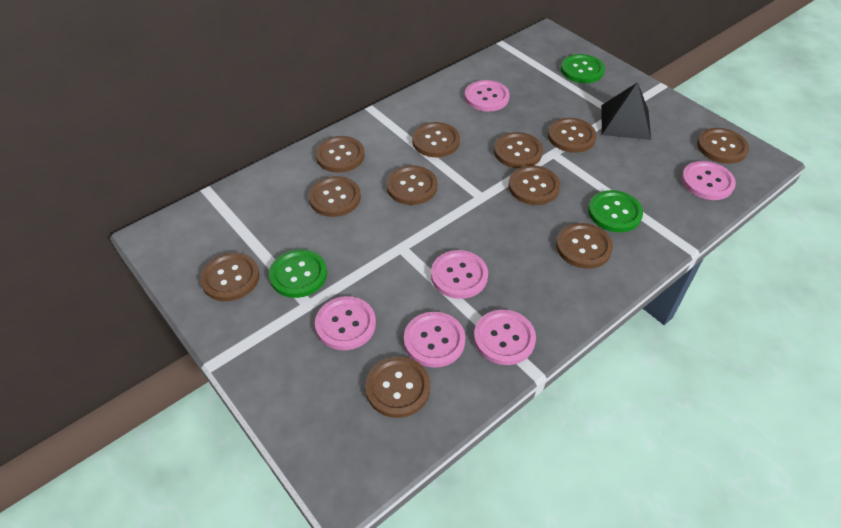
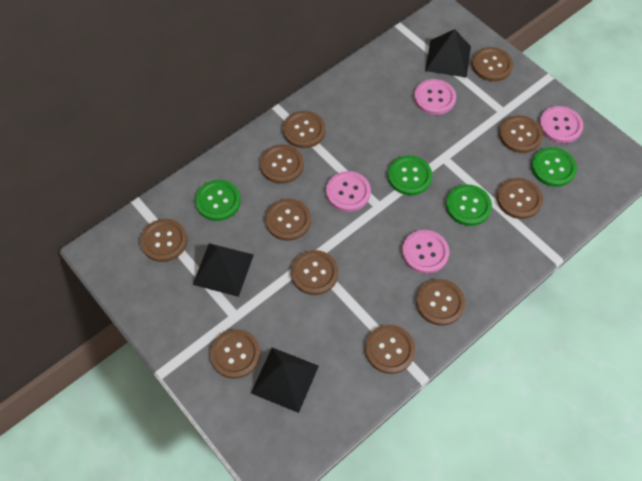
black pyramid: [601,82,651,140] = 1 -> [193,243,254,297] [251,347,319,413] [425,29,471,78] = 3
green button: [269,249,327,298] [561,54,605,83] [588,190,643,233] = 3 -> [195,180,241,221] [388,155,432,195] [446,184,492,226] [531,147,577,187] = 4
pink button: [315,296,376,350] [404,312,465,368] [431,250,488,299] [465,80,510,112] [474,310,536,365] [681,161,736,200] = 6 -> [326,171,371,212] [402,230,449,274] [414,79,456,115] [539,106,583,143] = 4

